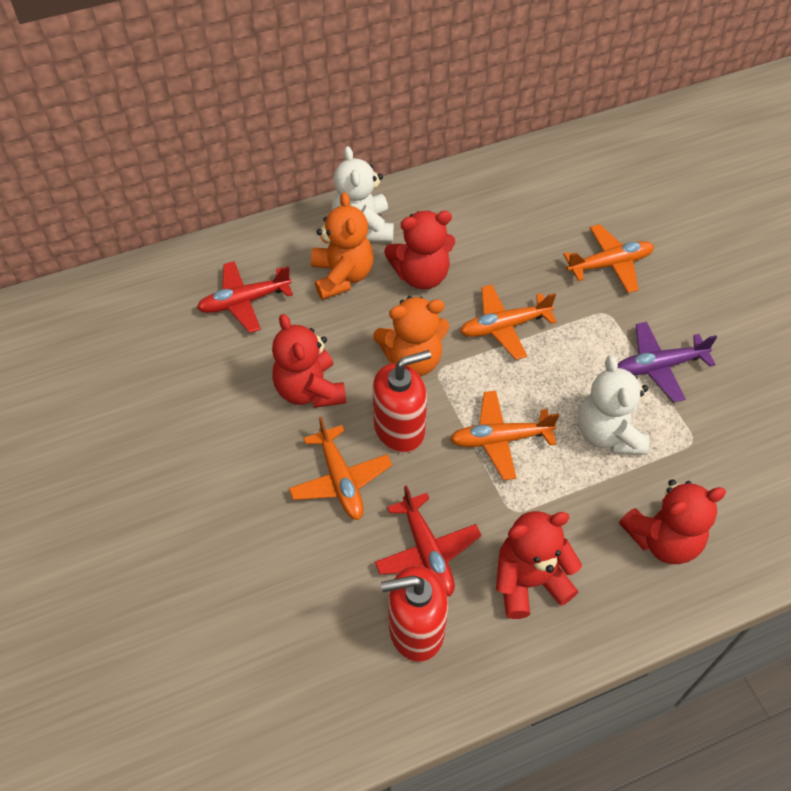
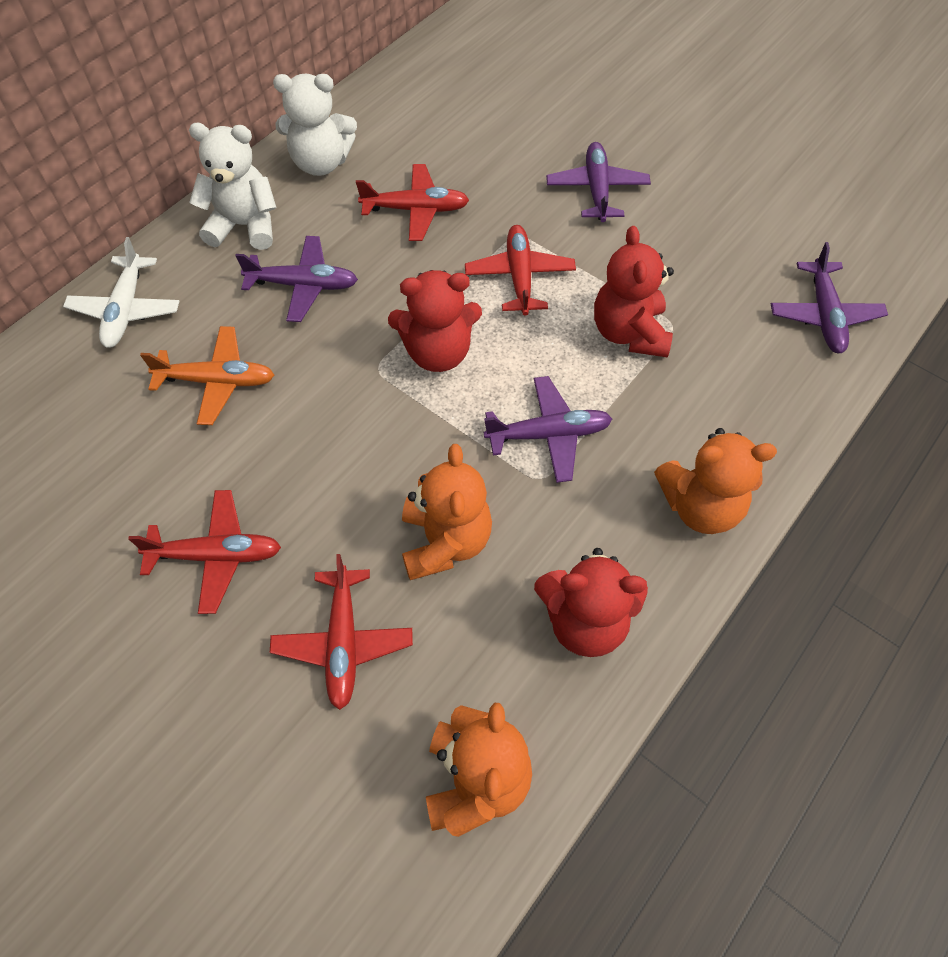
orange plane: [289,417,392,520] [450,391,559,480] [460,285,557,360] [563,224,654,293] = 4 -> [140,326,274,425] = 1
orange teddy bear: [311,192,373,300] [373,296,449,376] = 2 -> [402,444,492,580] [426,703,532,837] [654,428,777,534] = 3
purple plane: [618,322,717,402] = 1 -> [235,236,358,322] [484,376,612,483] [546,142,651,222] [771,242,888,353] = 4
red plane: [197,261,293,333] [375,485,482,596] = 2 -> [128,490,281,614] [270,554,413,710] [356,164,469,241] [465,225,576,316] = 4
red soap dispenser: [373,350,431,453] [381,566,448,662] = 2 -> none = 0
red teddy bear: [272,314,346,408] [384,211,455,289] [496,511,582,619] [619,479,726,564] = 4 -> [388,270,482,372] [534,548,648,657] [594,226,674,357] = 3
white plane: none = 0 -> [63,237,180,348] = 1

